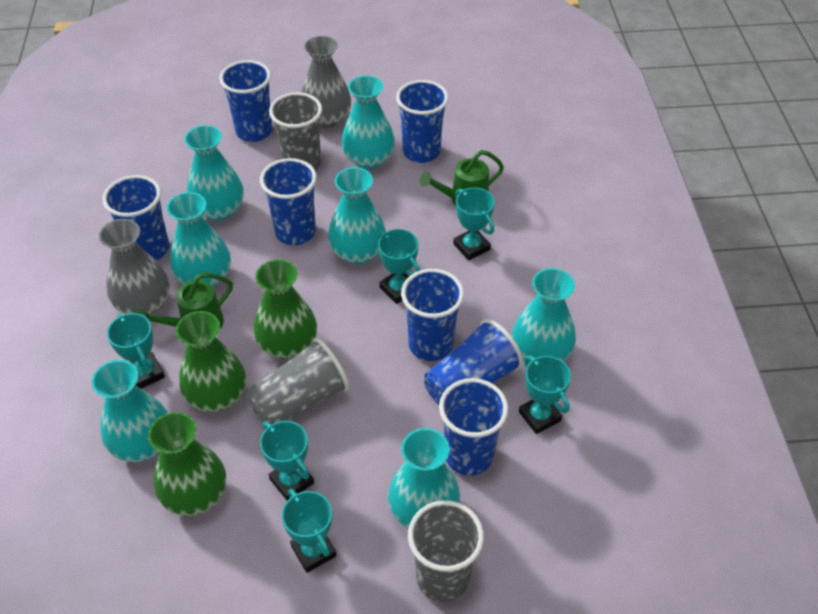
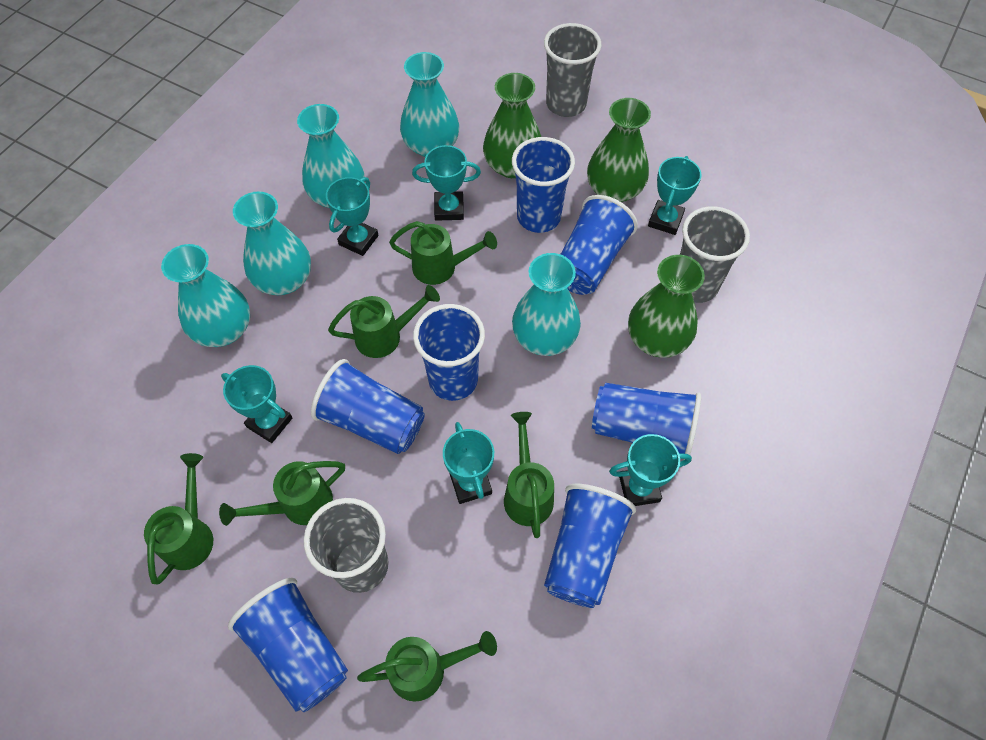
green watering can: [136,273,233,329] [420,150,504,206] = 2 -> [144,453,213,584] [219,461,345,526] [328,285,440,358] [357,631,497,702] [389,221,497,285] [504,412,554,538] = 6
grey vase: [99,219,170,315] [301,36,351,128] = 2 -> none = 0
turquoise vase: [91,360,168,462] [166,192,231,287] [184,125,244,221] [328,167,386,264] [341,75,395,169] [388,428,460,529] [512,268,576,363] = 7 -> [161,244,250,347] [233,191,311,295] [297,104,364,208] [400,52,459,157] [512,253,581,356] = 5

